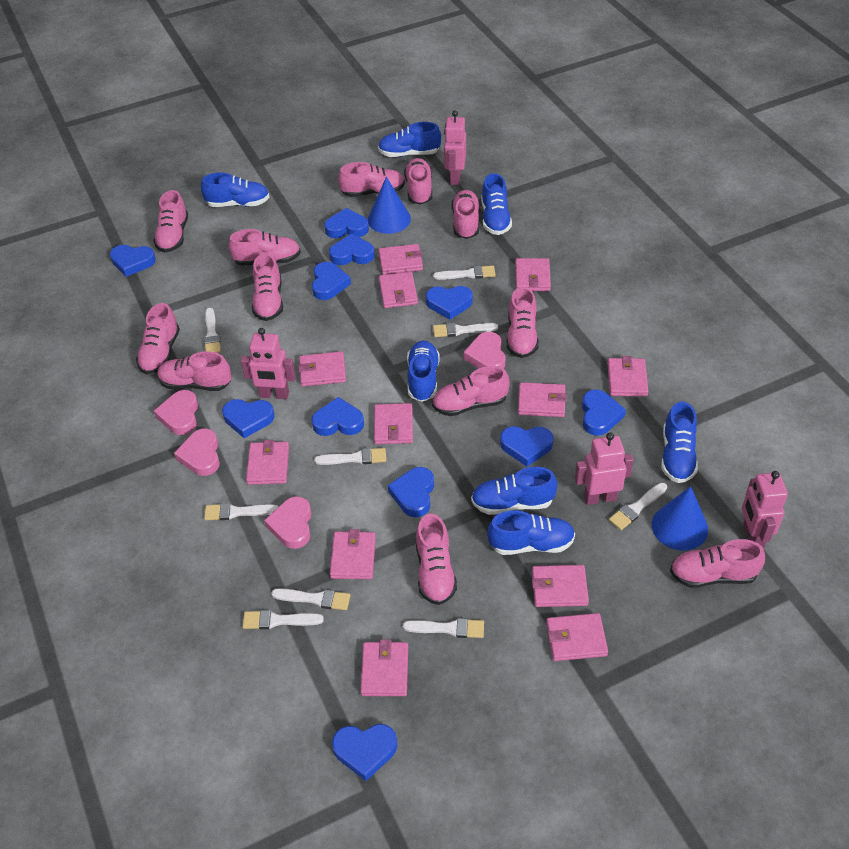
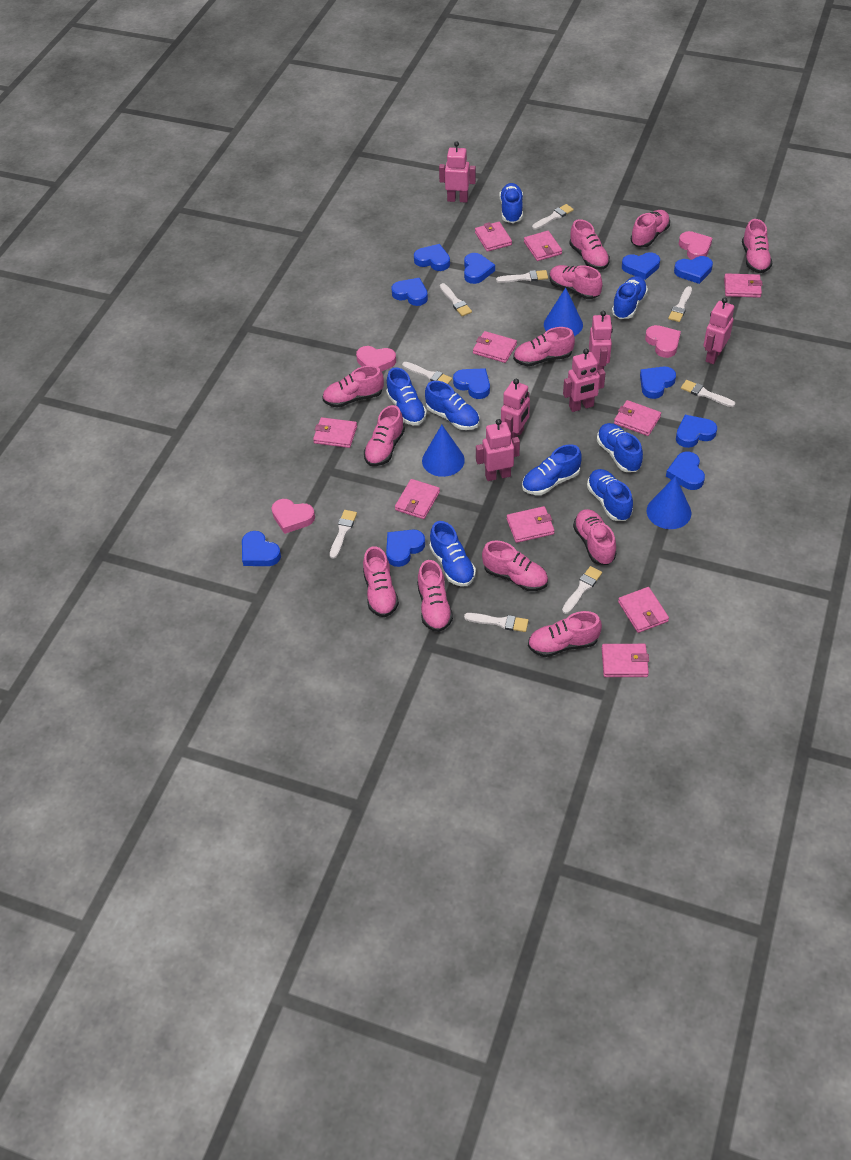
blue cone: [368,177,411,234] [652,486,708,551] = 2 -> [422,425,465,477] [544,287,583,336] [647,476,691,529] = 3
blue shoe: [201,172,269,207] [378,122,441,157] [407,340,440,402] [471,467,557,515] [481,173,512,235] [487,510,575,555] [661,401,698,483] = 7 -> [386,367,427,425] [425,381,479,430] [430,521,476,587] [499,183,523,223] [522,444,582,495] [587,469,633,521] [597,423,643,472] [612,276,648,319] = 8
pink robot: [241,328,296,399] [444,110,466,185] [575,433,634,505] [742,471,788,549] = 4 -> [439,141,476,203] [476,419,520,481] [501,379,530,440] [563,349,606,412] [589,311,613,371] [703,298,734,364] = 6
pink wallet: [246,440,289,485] [298,351,346,387] [330,529,376,579] [360,639,408,696] [374,403,413,444] [379,244,423,275] [379,272,418,308] [515,258,551,291] [518,382,567,417] [532,565,589,607] [546,613,608,661] [607,356,649,397] = 12 -> [313,417,357,448] [395,479,440,519] [473,331,517,363] [475,222,512,252] [507,506,555,543] [524,231,562,261] [602,644,649,677] [614,400,661,436] [618,587,669,633] [724,273,763,298] = 10

